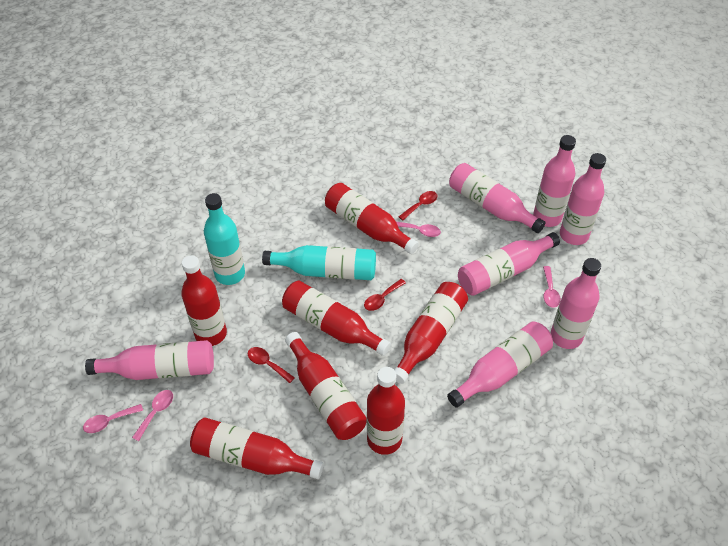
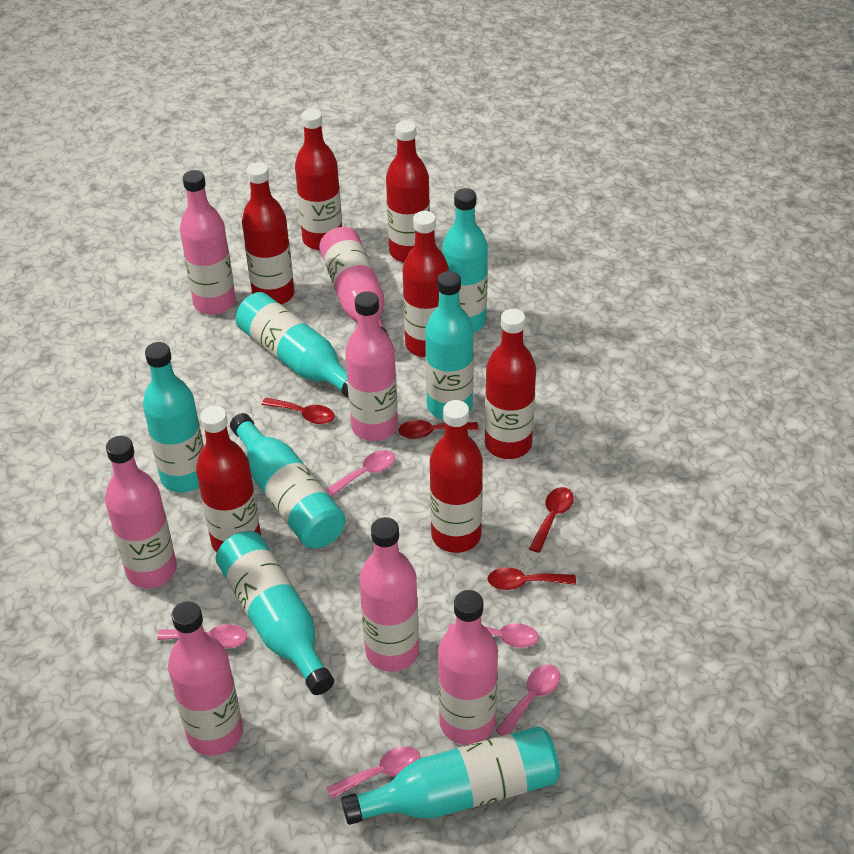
pink spoon: [83,404,143,433] [132,390,173,441] [396,222,441,237] [543,266,561,308] = 4 -> [157,624,247,648] [325,450,395,497] [327,746,420,799] [448,623,539,648] [496,665,560,736] = 5
red spoon: [248,347,295,383] [364,279,406,311] [399,191,437,220] = 3 -> [261,397,335,424] [398,420,478,439] [488,567,576,590] [529,487,574,553] = 4
turquoise bottle: [204,193,245,285] [262,245,376,280] = 2 -> [143,342,204,493] [216,531,334,695] [230,413,346,549] [236,292,349,399] [341,726,560,825] [425,271,474,420] [442,188,488,332] = 7

